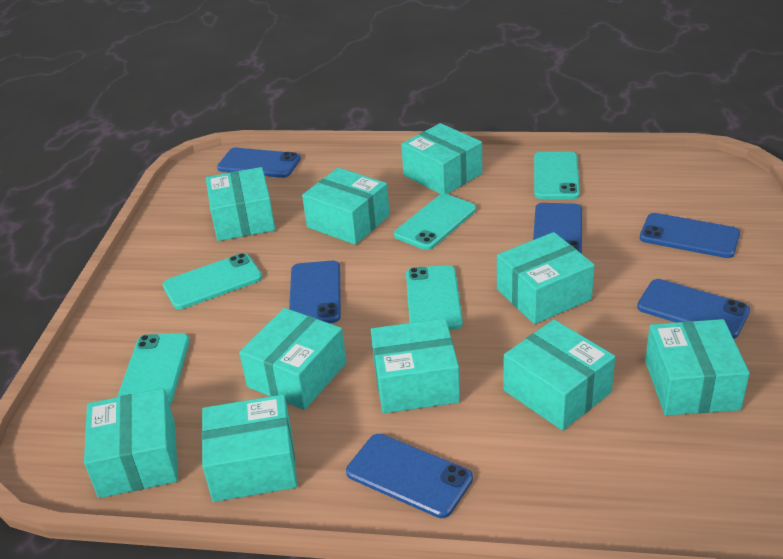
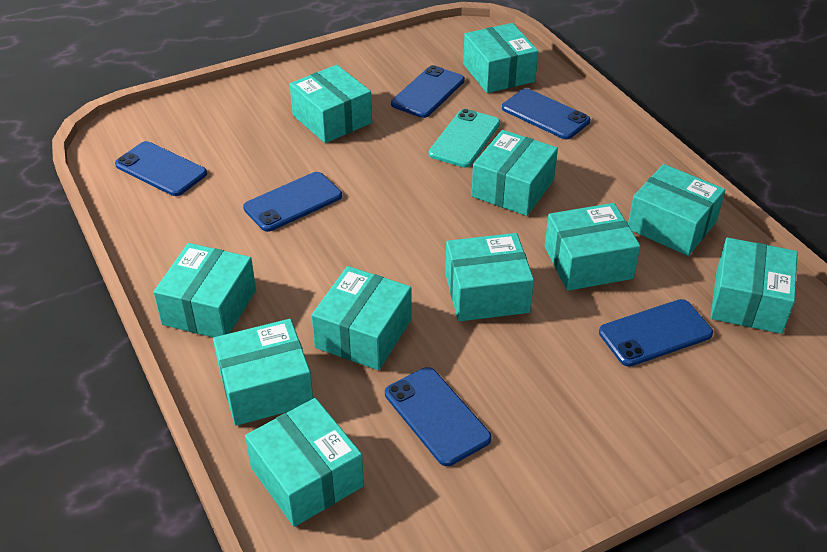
turquoise box: [84,388,178,498] [202,395,297,502] [206,167,275,241] [239,308,347,410] [302,168,390,245] [371,318,460,413] [401,123,482,194] [497,232,595,324] [503,320,615,431] [645,319,750,416] = 10 -> [154,243,256,338] [213,319,313,426] [245,398,364,527] [290,65,372,143] [312,266,411,370] [445,233,534,321] [463,23,538,93] [471,130,558,216] [545,203,640,291] [628,164,725,256] [710,237,798,334] = 11
turquoise phone: [117,333,190,405] [163,253,262,309] [394,194,476,250] [406,265,463,330] [534,152,580,199] = 5 -> [429,109,500,168] = 1

